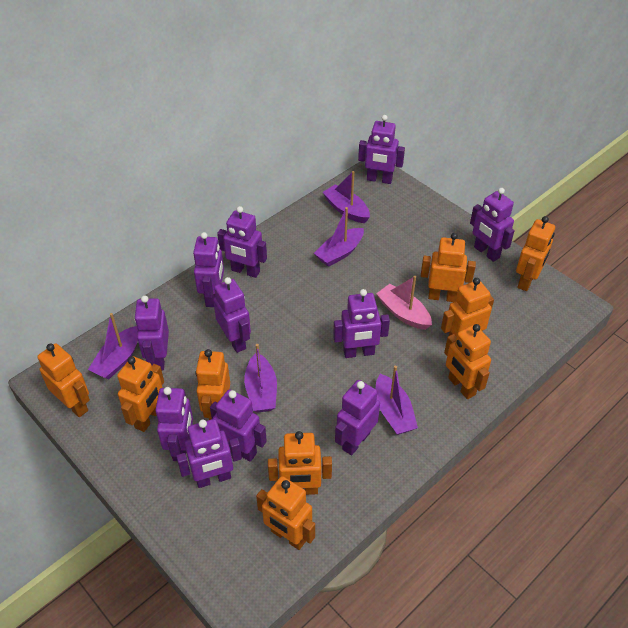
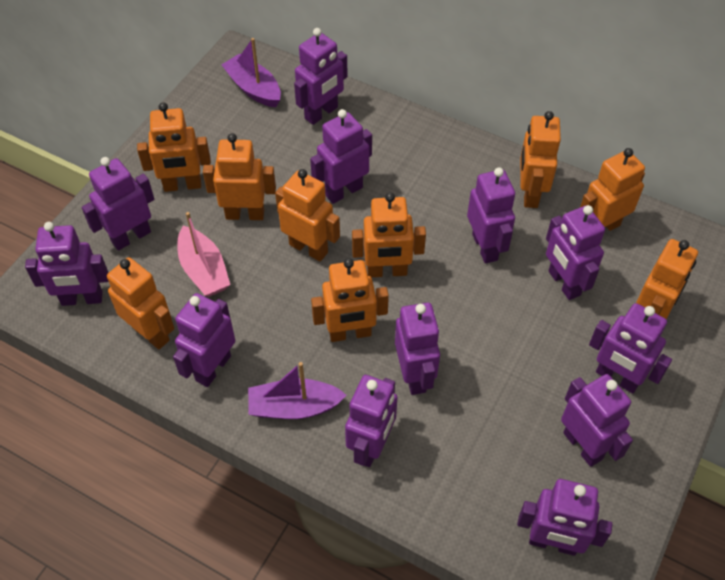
purple boat: [88,313,138,380] [244,344,277,412] [314,207,364,267] [322,171,370,223] [376,366,418,435] = 5 -> [221,38,281,107] [248,362,346,419] = 2
purple robot: [134,295,169,370] [155,387,193,461] [176,419,242,488] [193,232,224,307] [210,389,267,462] [213,277,251,353] [217,206,267,278] [333,289,390,358] [335,380,380,455] [358,115,405,184] [470,188,514,262] = 11 -> [25,222,109,306] [82,157,154,251] [173,293,235,387] [294,28,348,125] [310,109,372,204] [345,375,397,467] [395,302,440,395] [467,167,515,263] [517,479,612,556] [546,205,605,300] [561,374,633,467] [589,303,672,394] = 12

